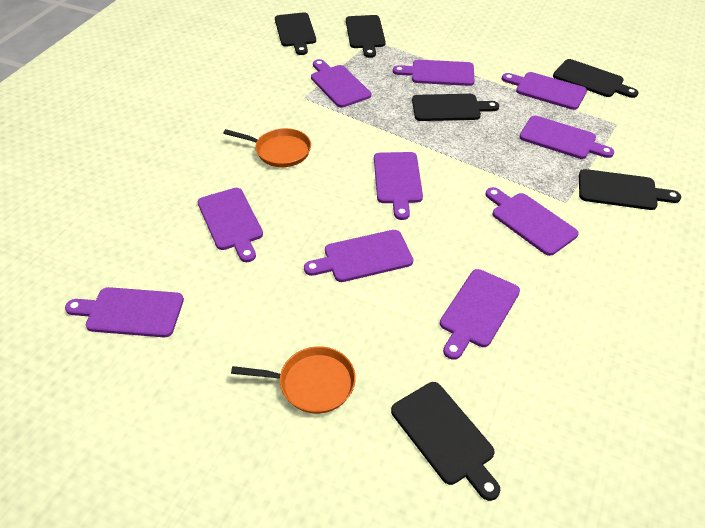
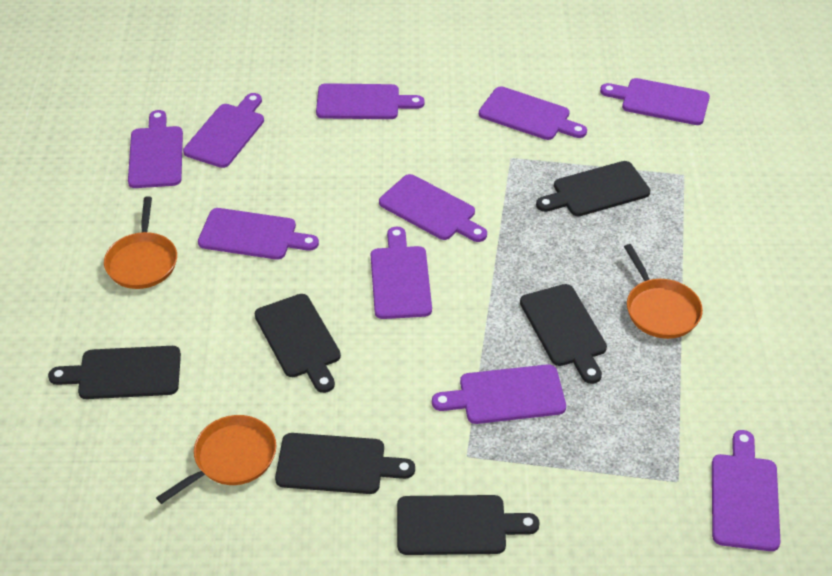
orange pan: [223,128,311,167] [231,346,356,414] = 2 -> [104,196,177,289] [156,415,276,504] [624,244,703,339] = 3

